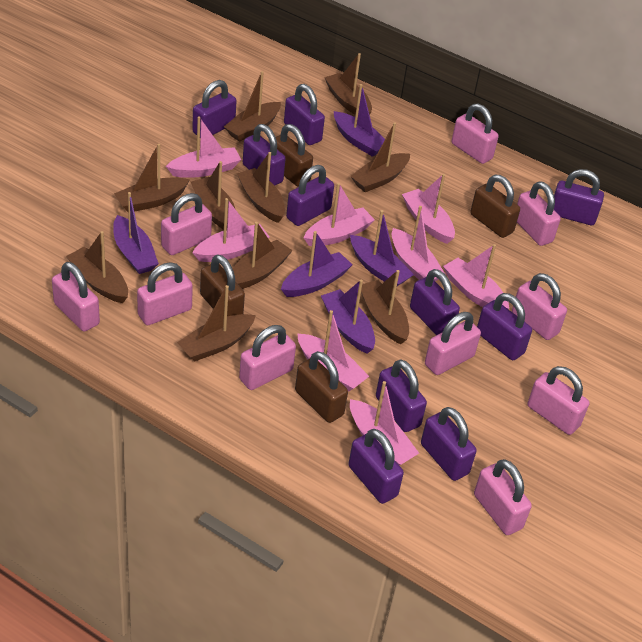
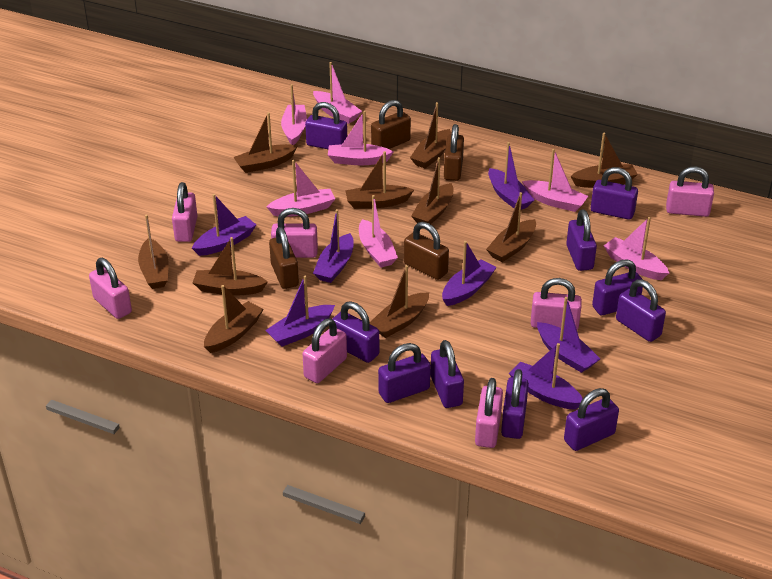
pink boat: [166,116,241,178] [192,198,270,262] [297,310,369,392] [304,183,375,246] [350,381,419,465] [392,206,446,281] [402,174,455,244] [443,244,509,309] = 8 -> [267,160,335,217] [281,84,307,145] [313,62,362,124] [328,111,394,165] [359,195,398,268] [522,149,588,212] [604,217,669,280] = 7
pink padlock: [52,262,100,332] [137,262,193,325] [161,193,212,255] [239,325,296,390] [425,312,481,375] [452,104,499,164] [474,459,532,535] [512,273,567,340] [517,181,561,246] [527,366,590,435] = 10 -> [89,258,132,319] [172,182,197,242] [271,208,318,258] [302,318,347,383] [475,378,503,448] [531,278,582,330] [666,166,714,217] = 7
purple boat: [113,192,159,274] [281,231,352,297] [321,279,375,353] [334,84,385,157] [350,210,414,286] = 5 -> [192,194,256,256] [265,275,335,347] [313,209,354,283] [442,241,497,306] [488,142,534,210] [509,343,583,410] [537,297,600,373] = 7

